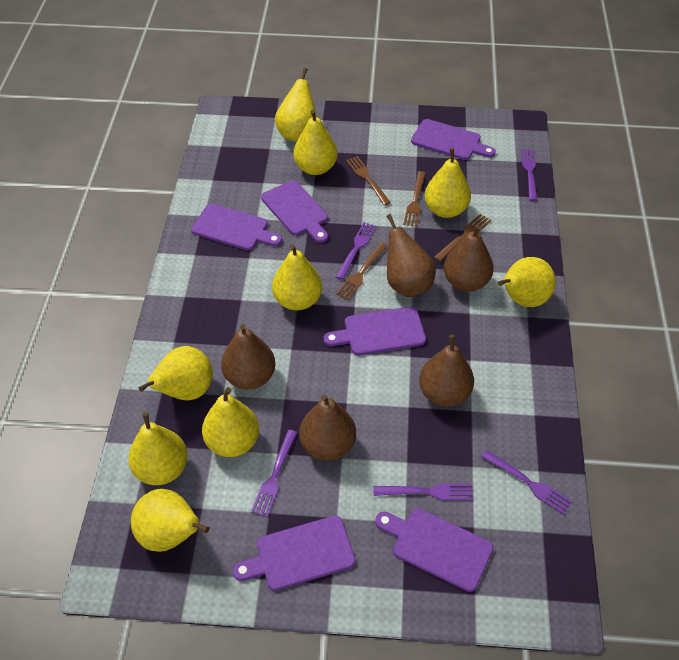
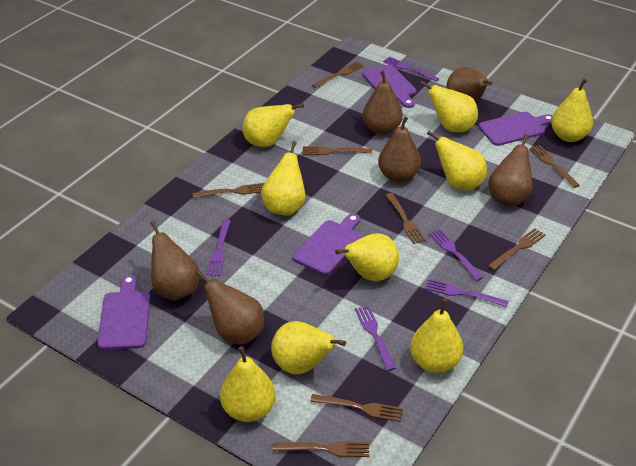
brown fork: [336,242,388,300] [346,156,391,205] [403,171,426,227] [434,214,491,262] = 4 -> [193,183,264,198] [273,441,369,457] [302,146,372,155] [310,394,403,422] [312,61,364,88] [386,193,426,244] [488,228,546,270] [529,145,580,188] = 8
brown pear: [221,324,275,390] [299,395,356,461] [387,214,436,297] [419,335,474,407] [443,225,494,292] = 5 -> [150,220,200,301] [196,270,264,344] [362,71,403,135] [378,116,421,182] [447,67,492,102] [488,134,533,206] = 6
purple cutting board: [191,204,282,250] [233,515,356,591] [261,180,328,243] [324,307,426,355] [375,508,493,592] [411,119,496,160] = 6 -> [97,275,150,350] [293,214,361,275] [363,64,416,108] [478,112,552,146] = 4

